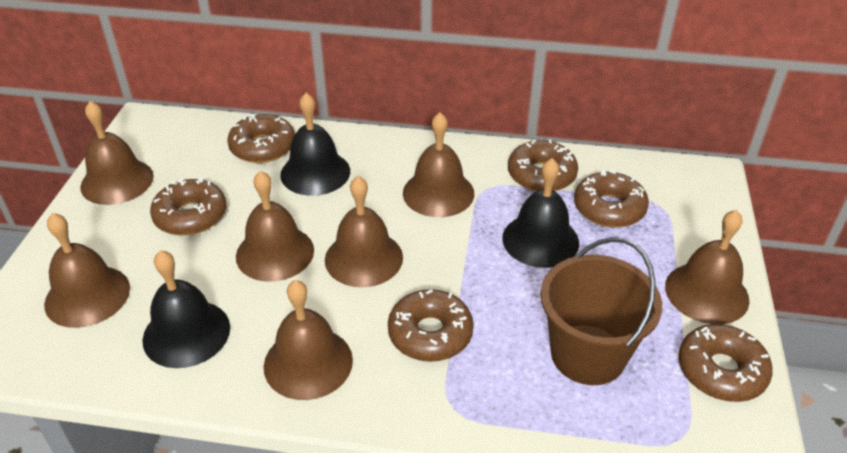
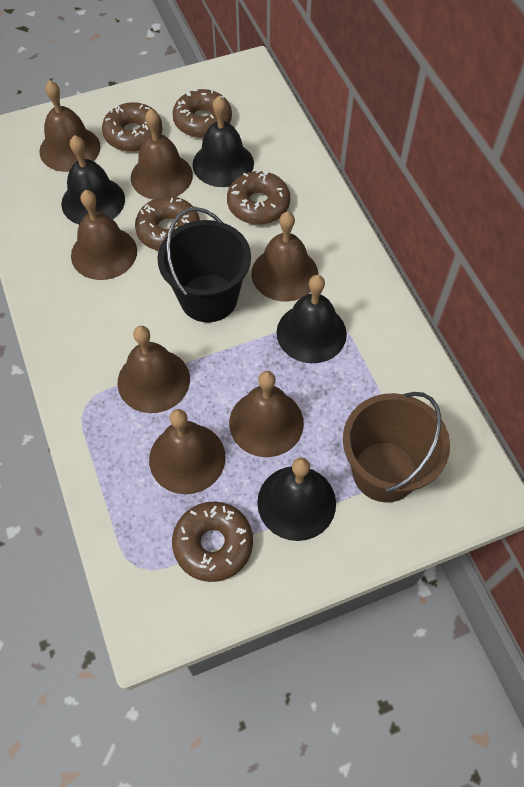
black bell: [142,250,230,368] [280,93,350,196] [502,158,579,268] = 3 -> [61,135,125,225] [192,96,254,187] [257,457,336,541] [277,275,347,363] = 4
black bucket: none = 0 -> [157,207,251,322] = 1
brown donut: [150,178,226,236] [227,114,295,163] [388,289,474,362] [508,139,578,191] [574,170,649,228] [678,324,773,402] = 6 -> [102,102,162,152] [135,196,200,251] [172,89,232,138] [172,501,253,582] [227,170,290,225] = 5

